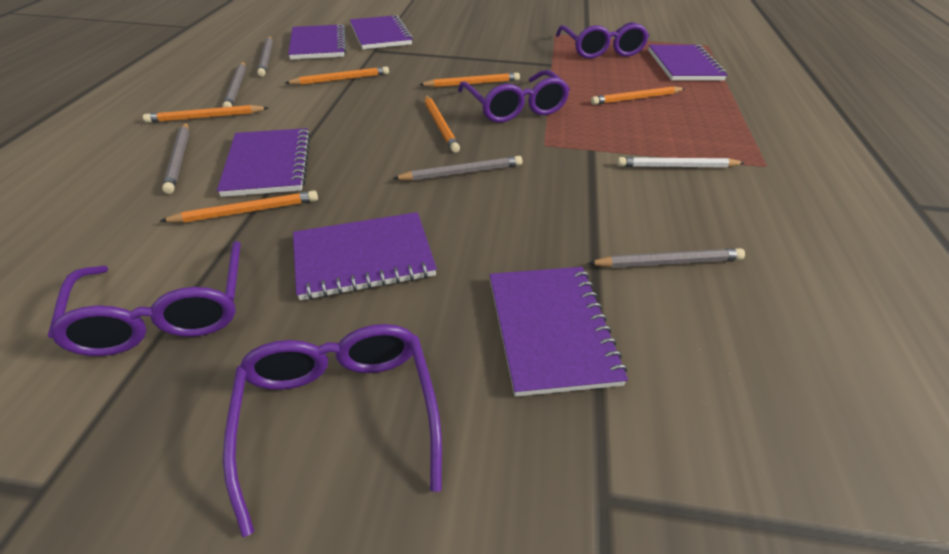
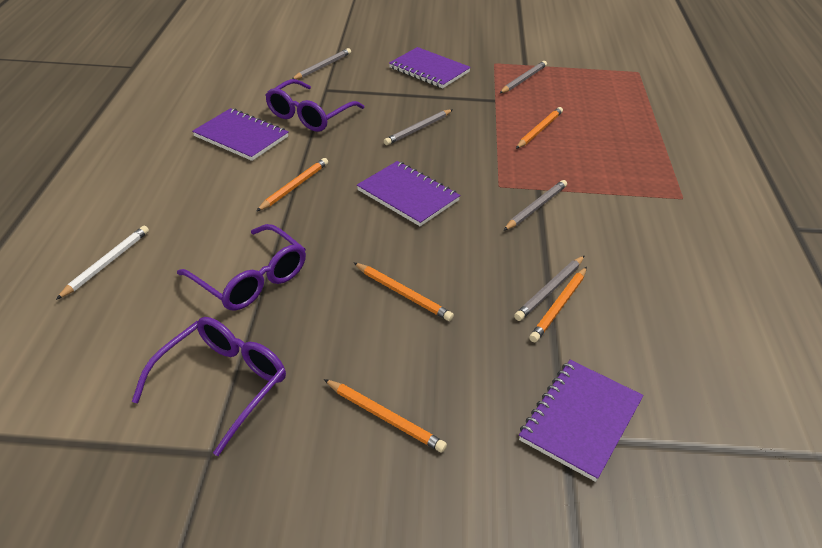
orange pencil: [143,105,269,123] [160,190,318,223] [285,66,389,85] [419,73,520,87] [424,95,460,153] [591,86,685,105] = 6 -> [257,158,328,211] [324,379,447,452] [354,263,454,321] [516,107,563,149] [529,267,587,343] = 5
purple glasses: [48,241,241,356] [223,324,442,537] [458,70,570,123] [556,22,649,59] = 4 -> [132,317,286,456] [177,224,306,311] [265,79,364,132] = 3
purple notebook: [217,128,311,197] [288,24,346,60] [293,212,437,300] [350,15,413,49] [490,267,628,397] [648,45,727,81] = 6 -> [192,108,289,161] [357,161,460,226] [389,47,471,88] [519,360,643,482] = 4

